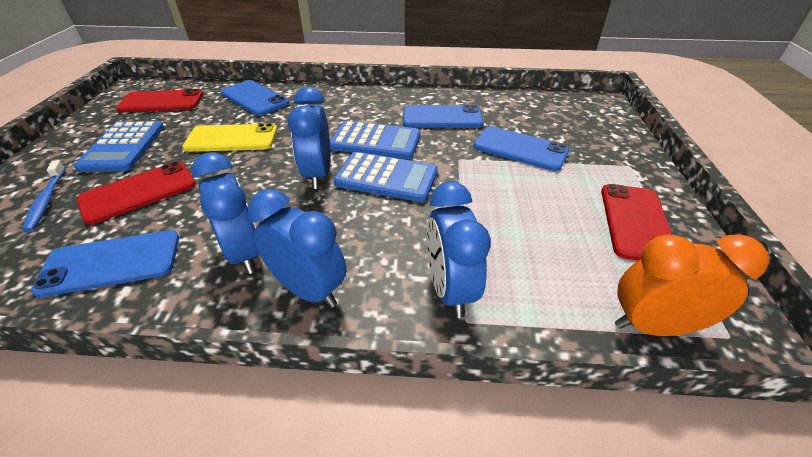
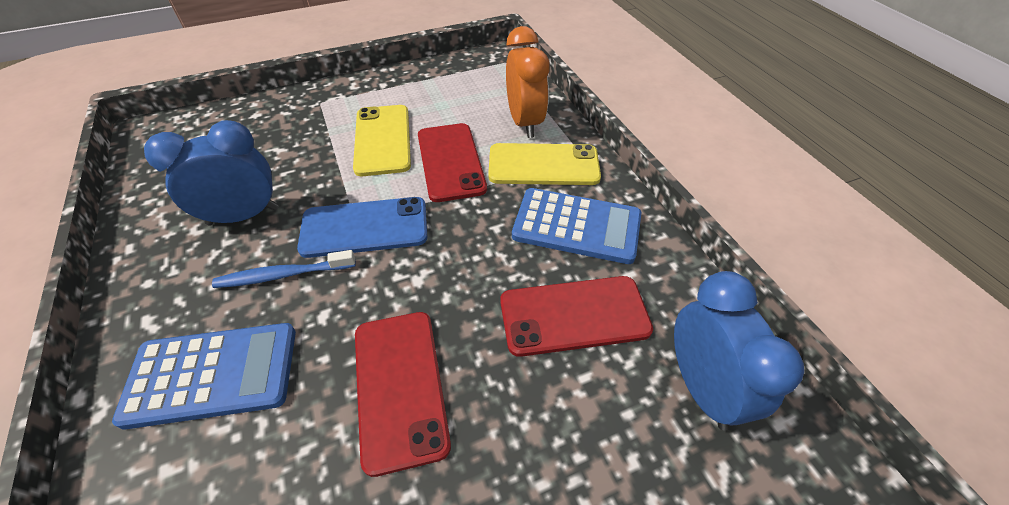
blue calculator: [74,121,164,172] [330,121,421,159] [333,152,438,202] = 3 -> [112,323,296,429] [512,188,641,264] = 2
blue clock: [191,152,260,274] [248,189,346,308] [288,87,330,189] [427,181,491,318] = 4 -> [144,120,278,225] [674,271,804,430] = 2
blue phone: [31,230,179,298] [220,80,289,116] [403,104,484,128] [473,126,569,171] = 4 -> [297,197,427,258] = 1
yellow phone: [182,123,277,152] = 1 -> [353,105,411,176] [488,143,601,185] = 2

